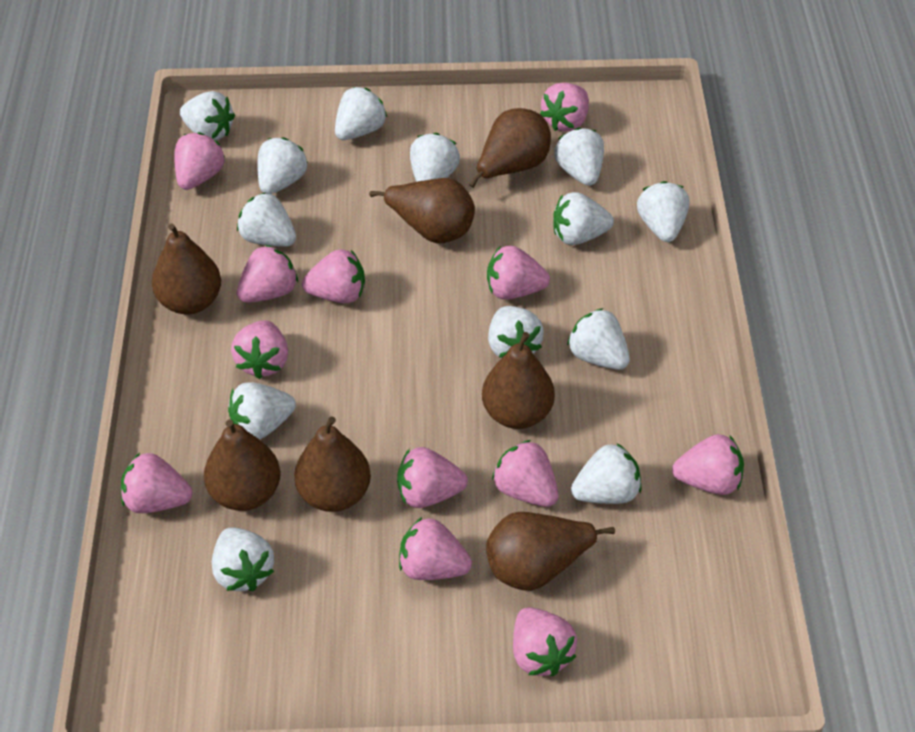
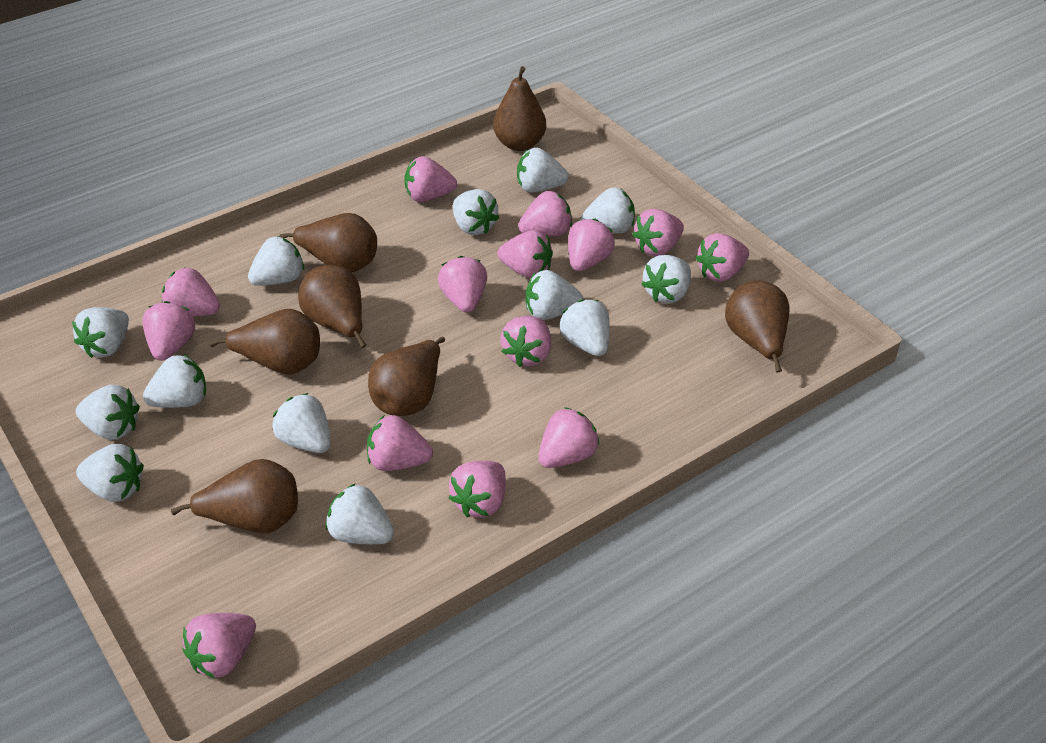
pink strawberry: [121,453,193,513] [174,132,225,190] [231,320,288,379] [237,245,298,303] [302,249,365,303] [397,447,468,508] [399,517,472,580] [487,245,550,300] [492,440,558,507] [513,607,577,676] [540,83,589,131] [672,434,744,495] = 12 -> [142,301,196,361] [162,268,220,316] [183,613,256,679] [367,415,433,471] [404,156,457,202] [438,256,487,313] [448,461,506,518] [497,230,553,278] [501,316,551,367] [518,191,572,237] [538,407,600,468] [568,218,615,271] [632,209,684,256] [696,233,749,282] = 14

